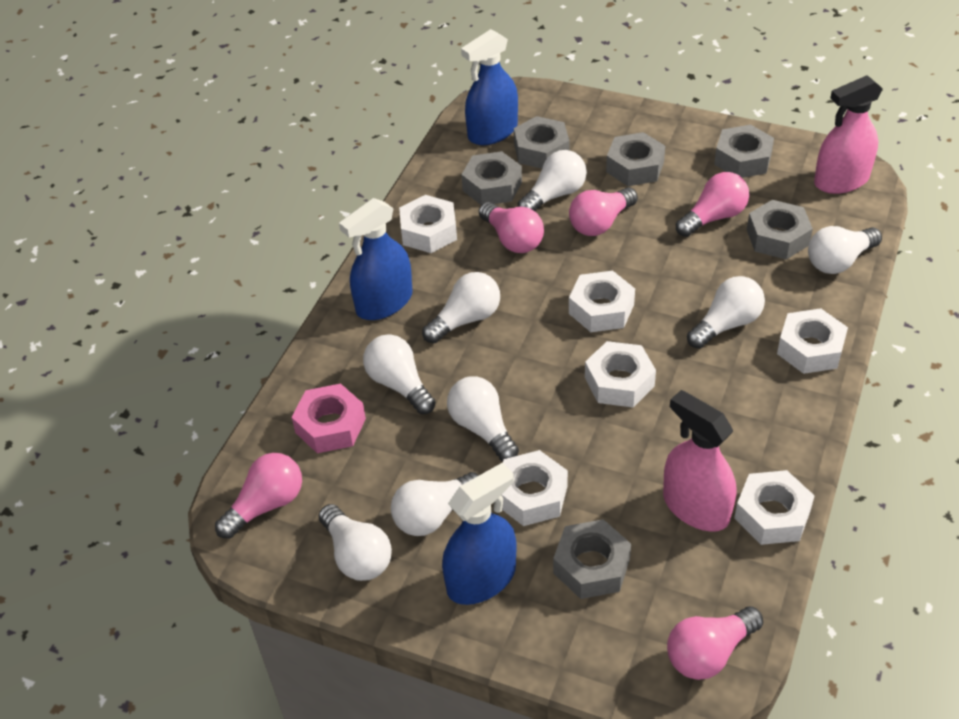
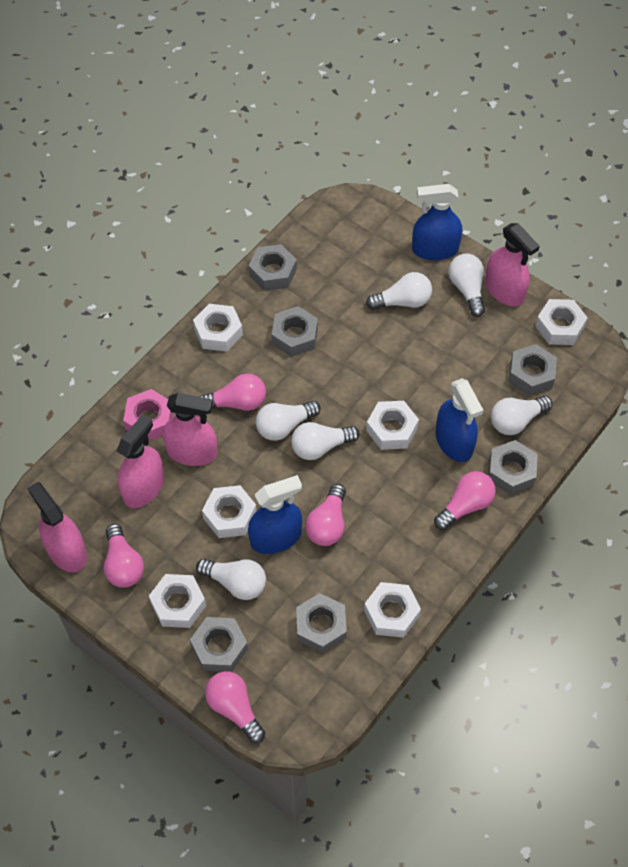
pink spray bottle: [663,390,736,532] [814,75,883,194] = 2 -> [27,482,87,573] [117,415,164,508] [163,393,218,466] [485,223,540,306] = 4
white light bulb: [319,504,392,581] [363,334,436,414] [391,472,479,536] [422,272,500,343] [447,376,519,462] [518,150,587,211] [687,276,765,349] [808,226,882,274] = 8 -> [196,559,266,600] [256,401,321,441] [291,422,360,460] [366,272,432,310] [448,253,485,317] [491,396,553,435] = 6

